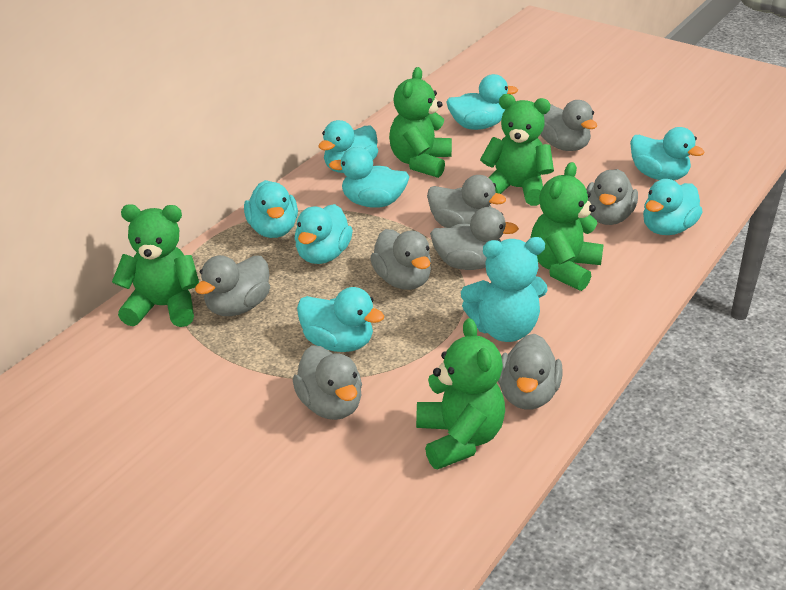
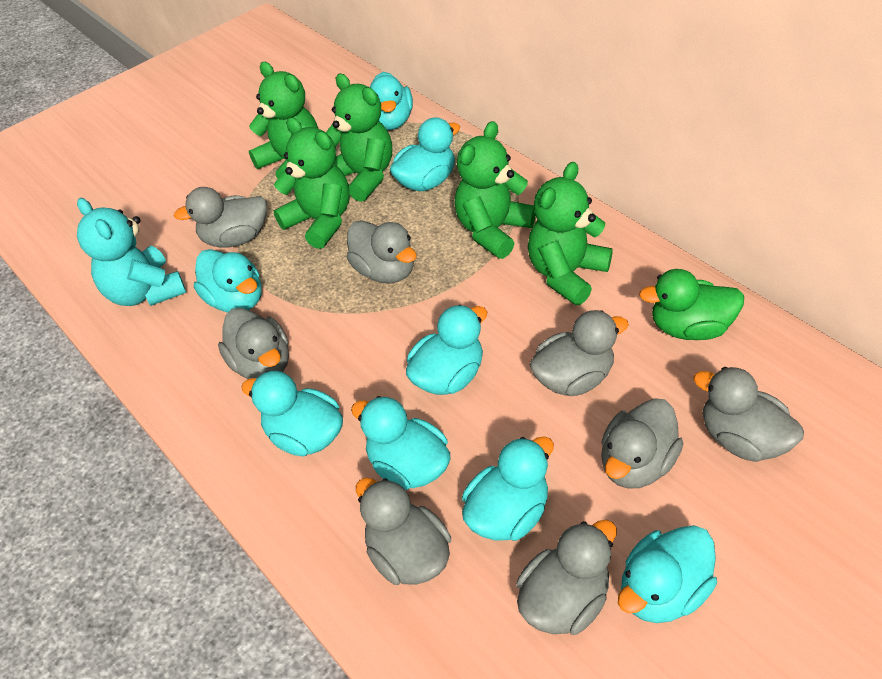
green duck: none = 0 -> [639,269,744,340] = 1

